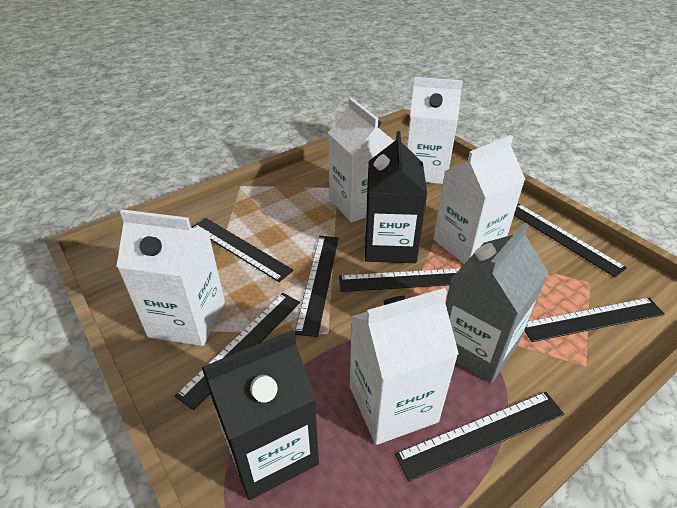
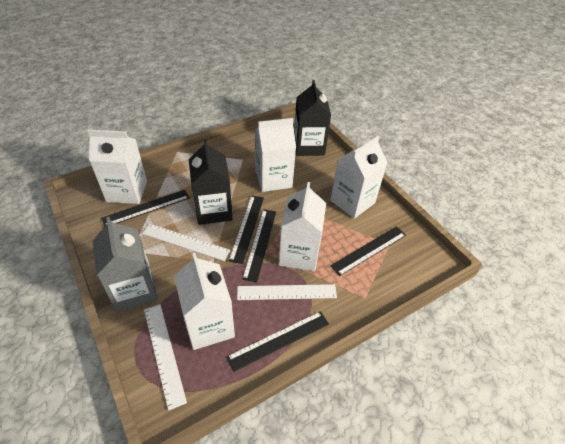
black ruler: [175,293,300,410] [191,218,294,282] [294,236,339,337] [339,268,460,292] [395,392,564,482] [514,204,627,277] [524,298,665,342] = 7 -> [101,190,190,227] [226,311,329,372] [229,195,264,264] [242,209,276,282] [330,226,406,276] = 5
white ruler: none = 0 -> [142,224,230,261] [144,304,187,411] [237,284,337,300] = 3

